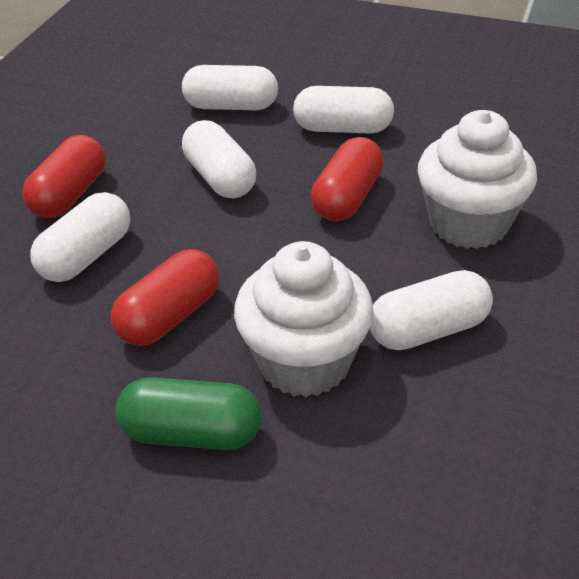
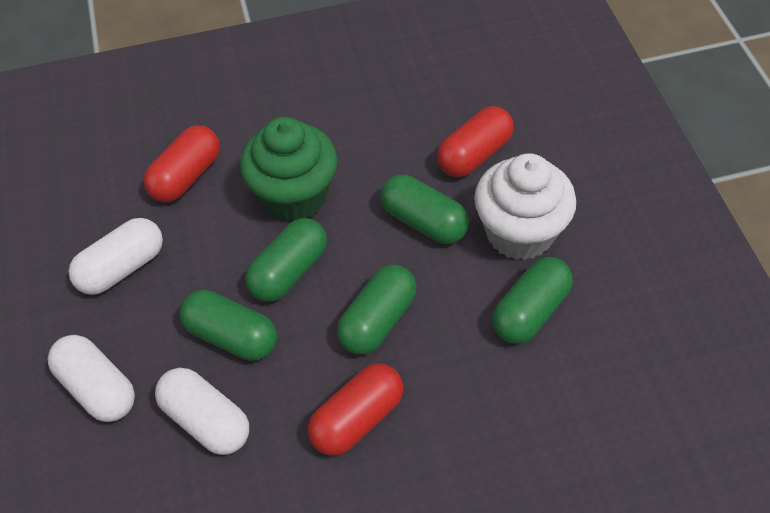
green capsule: [115,377,261,450] = 1 -> [180,290,277,361] [245,218,327,302] [337,265,417,355] [380,175,469,244] [492,257,573,344] = 5
green cupcake: none = 0 -> [240,117,338,222] = 1
white capsule: [30,192,130,282] [182,65,278,110] [182,120,256,198] [293,86,394,134] [370,270,493,350] = 5 -> [48,335,135,422] [68,218,163,295] [155,368,249,455] = 3
white cupcake: [234,241,374,397] [418,110,537,249] = 2 -> [474,153,576,260] = 1

